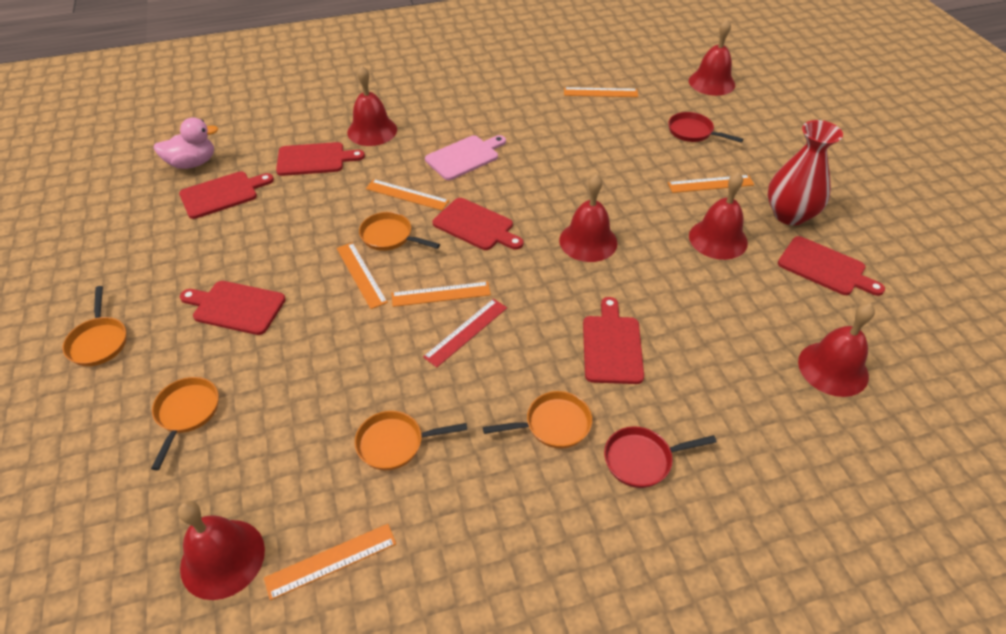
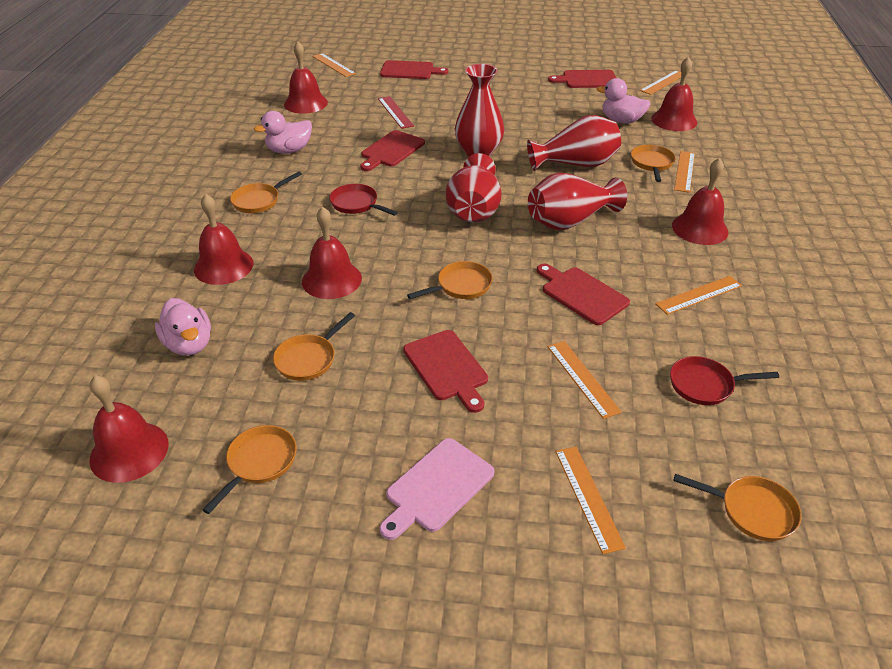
orange pan: [62,286,127,366] [151,377,219,470] [355,411,467,470] [359,212,440,251] [483,391,592,448] = 5 -> [202,425,297,514] [230,171,302,213] [273,312,355,381] [407,261,493,299] [631,145,676,182] [674,474,802,541] = 6
pink duck: [154,117,219,169] = 1 -> [155,298,211,356] [254,111,312,154] [596,78,650,123] = 3
red cutting board: [179,171,274,219] [180,281,286,335] [276,142,365,176] [433,198,523,250] [583,297,644,384] [778,236,885,296] = 6 -> [360,130,425,171] [380,60,449,79] [403,330,488,413] [537,264,630,325] [548,70,616,88] = 5
red vase: [768,120,843,225] = 1 -> [446,153,502,222] [455,64,504,156] [527,115,621,171] [528,173,627,230] = 4

